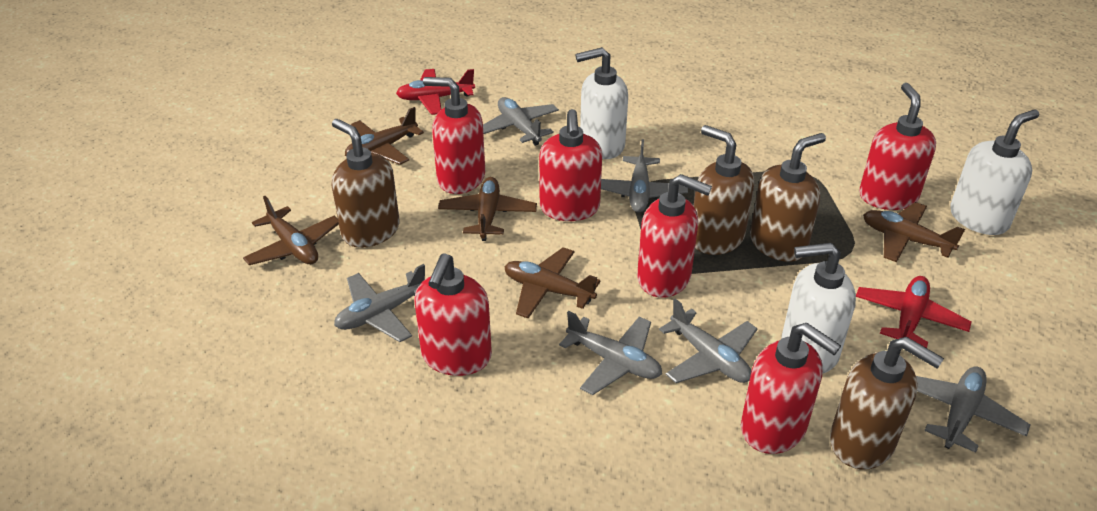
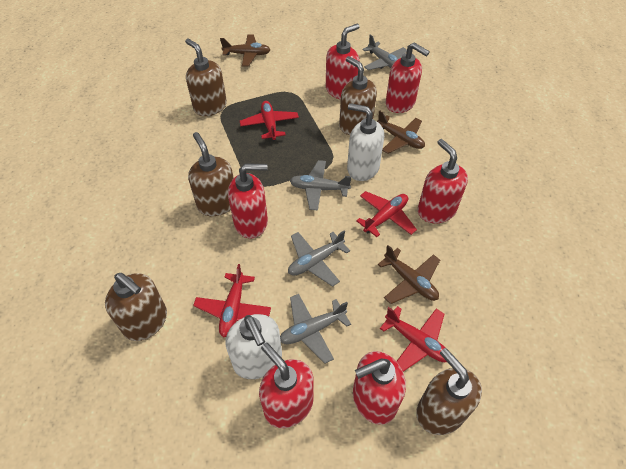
brown plane: [243,196,339,265] [345,107,424,165] [438,177,537,241] [504,247,601,318] [863,202,965,262] = 5 -> [220,34,270,67] [377,110,425,154] [378,245,440,304] = 3
brown soap dispenser: [332,119,400,248] [694,125,754,255] [750,133,826,262] [830,337,944,470] = 4 -> [105,273,167,341] [185,38,227,116] [188,132,234,216] [339,56,377,135] [416,348,482,435] = 5
grey plane: [334,264,425,342] [483,97,559,146] [559,311,662,395] [601,139,688,212] [659,299,758,383] [916,366,1030,453] = 6 -> [280,294,351,363] [288,231,350,287] [290,160,352,211] [362,34,407,70] = 4
red plane: [396,69,475,115] [856,276,972,348] = 2 -> [193,264,271,338] [240,101,299,141] [356,191,417,237] [380,306,447,372] = 4
white soap dispenser: [575,47,628,159] [781,243,856,374] [950,110,1039,235] = 3 -> [226,314,282,379] [347,103,384,181] = 2

